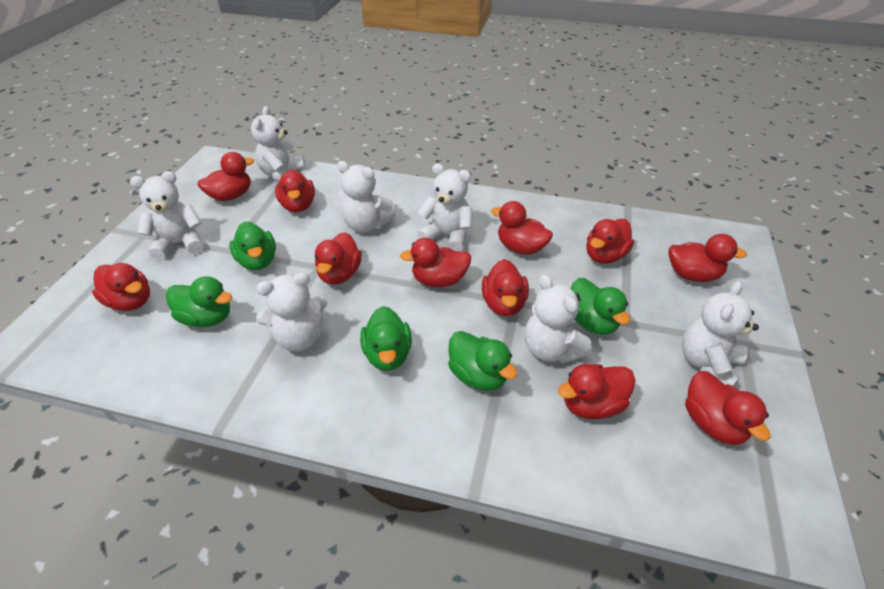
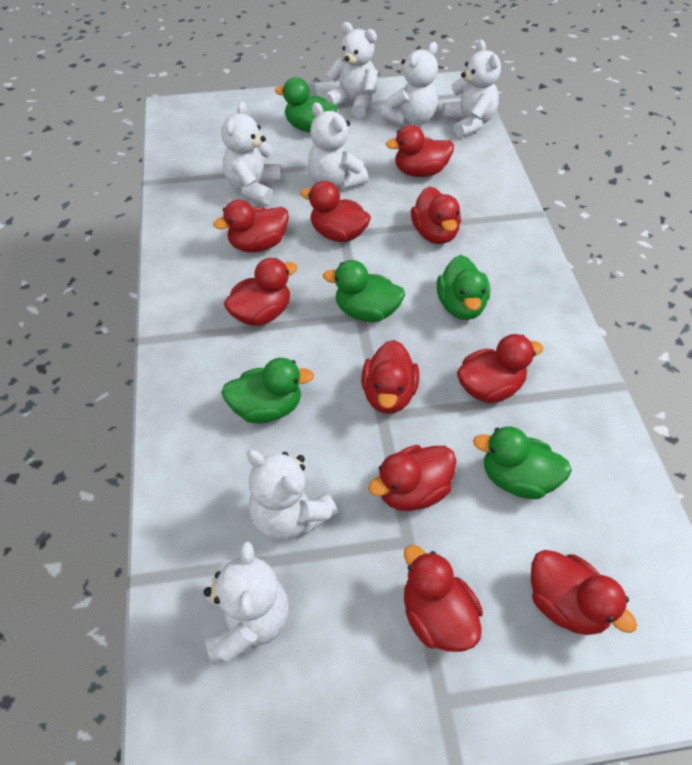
red duck: [92,263,150,311] [197,152,254,201] [275,169,315,212] [315,232,362,285] [400,238,471,287] [482,259,529,316] [491,201,553,255] [558,364,636,419] [586,219,634,264] [668,234,747,282] [685,371,771,445] = 11 -> [213,200,289,252] [224,258,298,326] [300,181,371,242] [361,340,419,414] [368,445,456,511] [386,125,454,177] [404,545,483,652] [411,187,461,244] [457,334,543,403] [531,550,637,635] = 10

